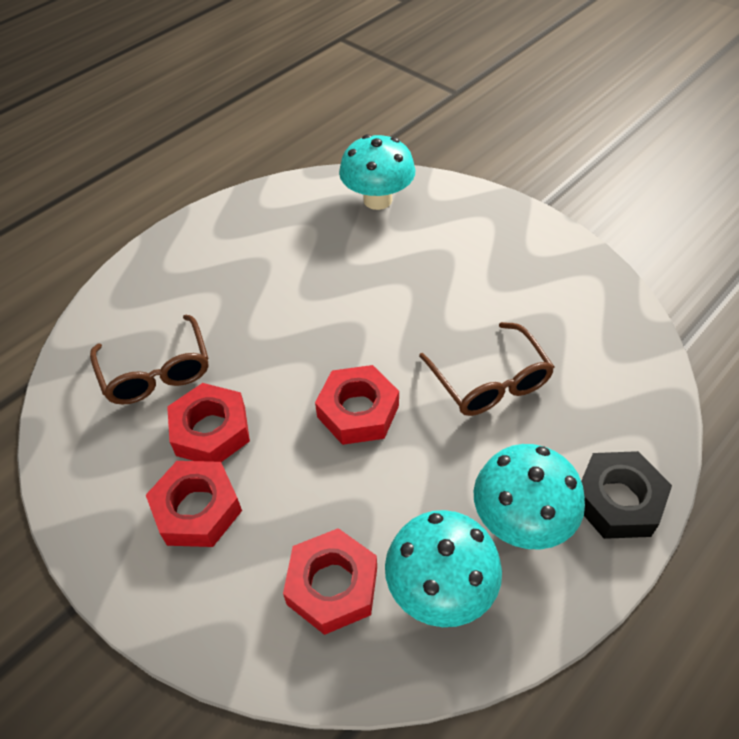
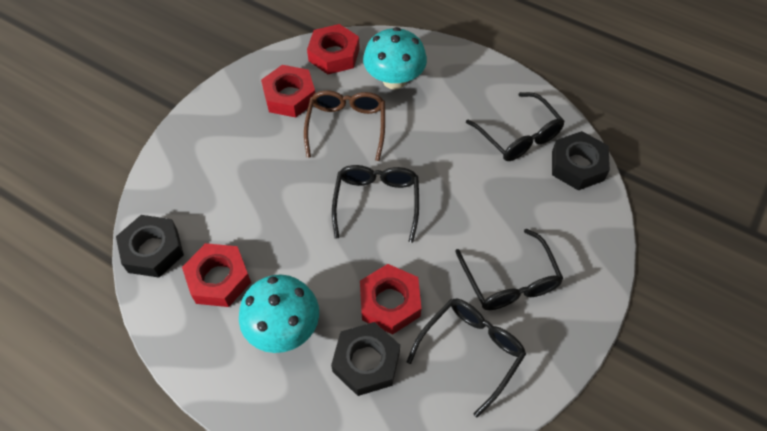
black glasses: none = 0 -> [332,165,419,243] [406,298,526,417] [455,229,563,310] [466,92,565,161] = 4
black nut: [581,451,672,539] = 1 -> [116,215,184,278] [331,322,400,396] [552,131,610,190] = 3
brown glasses: [90,315,208,405] [419,322,554,416] = 2 -> [304,90,385,161] = 1
turquoise mushroom: [339,134,415,210] [385,510,502,627] [474,444,585,550] = 3 -> [239,275,319,353] [363,27,427,89] = 2

